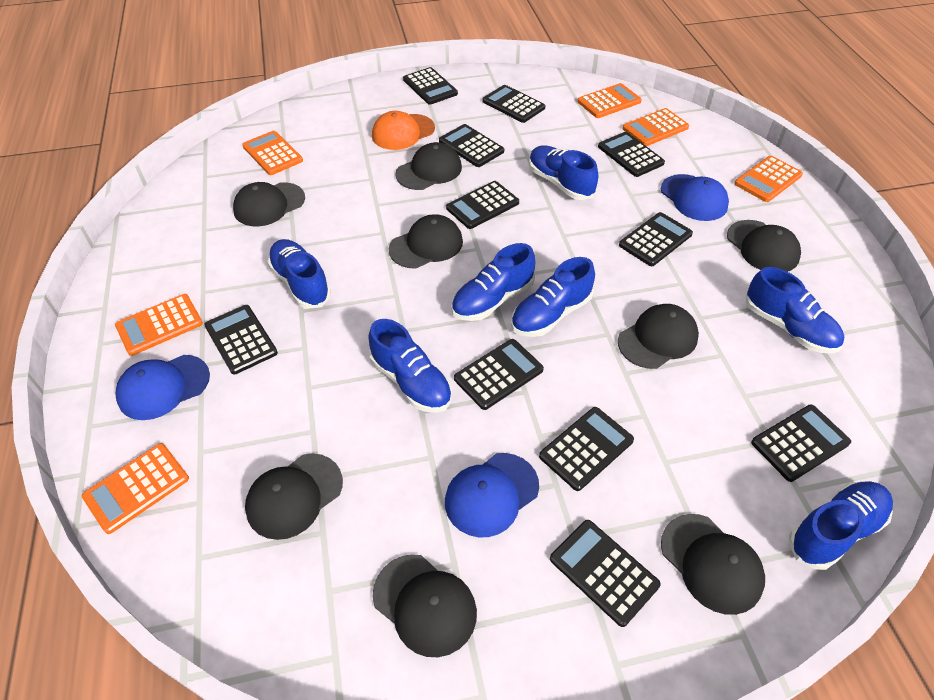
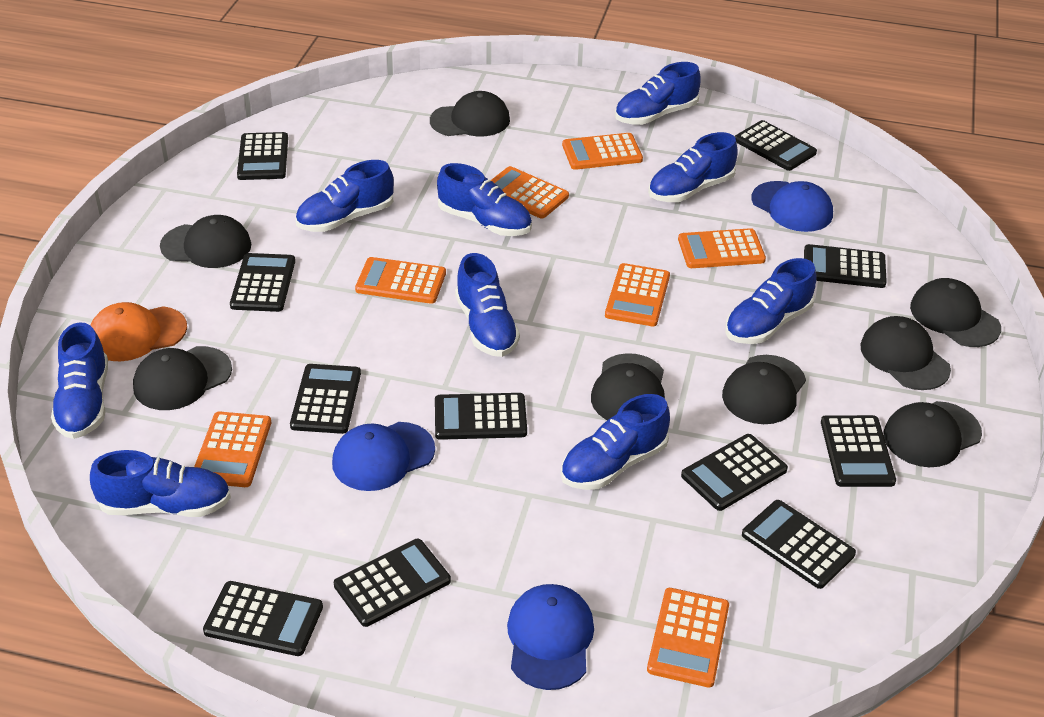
blue shoe: [267,239,331,309] [368,319,452,413] [451,243,535,321] [511,257,595,337] [529,145,598,200] [746,267,844,354] [789,481,893,570] = 7 -> [51,322,108,439] [90,450,231,517] [296,160,394,232] [437,163,532,236] [455,253,520,357] [560,394,670,490] [615,62,701,125] [648,132,738,202] [725,258,817,344] = 9
orange calculator: [82,443,189,534] [115,294,203,356] [242,131,303,175] [577,83,642,118] [622,108,689,146] [734,156,803,202] = 6 -> [194,412,271,487] [355,257,446,304] [491,166,569,219] [562,133,643,170] [605,263,670,326] [647,588,729,688] [678,228,766,268] = 7

